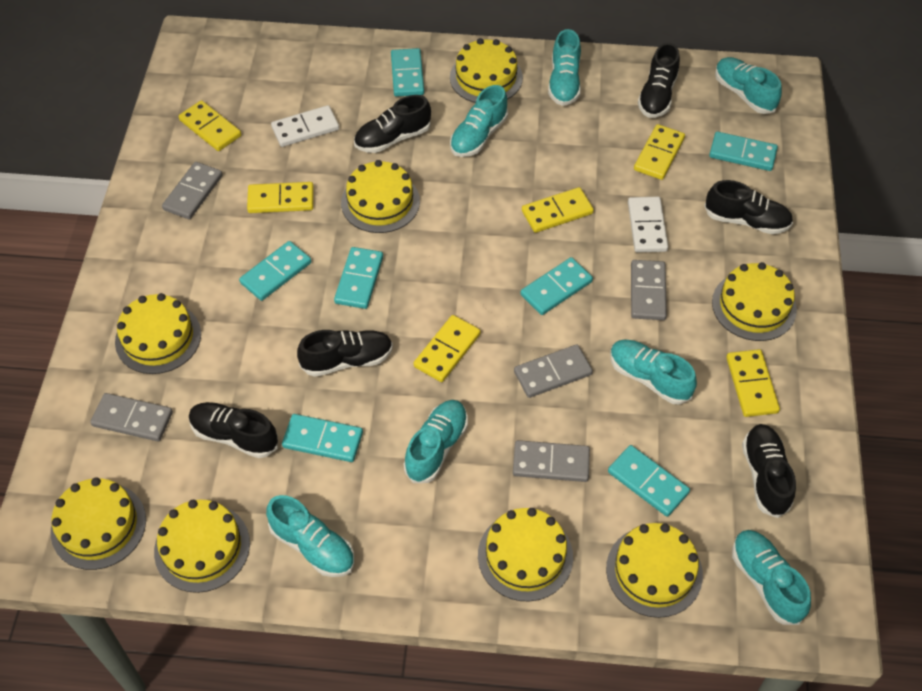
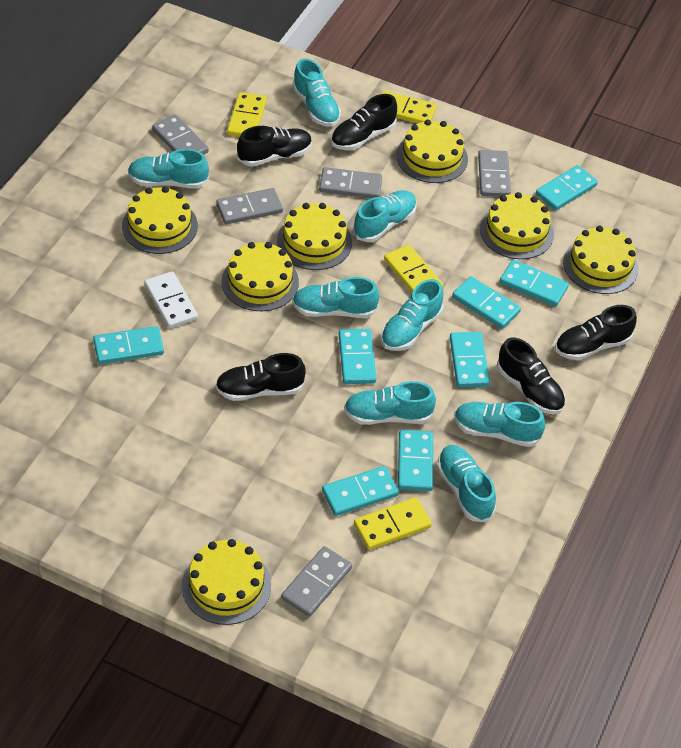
black shoe: [189,402,278,458] [297,330,393,377] [354,95,431,153] [638,43,680,118] [704,180,793,234] [742,424,796,518] = 6 -> [215,353,306,401] [237,126,312,166] [331,94,397,150] [497,338,565,414] [555,305,637,360] = 5
turquoise domino: [239,241,311,301] [282,414,363,462] [334,247,383,309] [391,48,424,97] [520,257,593,315] [608,445,690,517] [709,132,778,171] = 7 -> [93,326,164,364] [322,466,399,516] [339,329,376,384] [398,430,433,491] [450,332,490,387] [452,276,521,329] [500,260,569,306] [536,165,598,210] = 8
turquoise shoe: [266,495,354,577] [404,400,468,483] [450,85,508,157] [548,29,581,106] [610,339,697,405] [715,57,782,114] [732,530,811,625] = 7 -> [128,149,209,188] [292,58,341,127] [292,277,379,318] [344,381,436,425] [353,190,417,242] [381,279,443,351] [437,445,496,522] [454,402,545,447] = 8
white domino: [271,105,339,147] [628,197,668,252] = 2 -> [144,271,198,328] = 1
yellow cake: [51,477,146,570] [115,293,201,374] [154,500,250,593] [341,160,420,233] [450,38,523,103] [478,508,573,602] [606,523,703,618] [712,262,797,341] = 8 -> [122,186,198,254] [182,539,271,625] [222,242,299,311] [277,203,352,270] [397,119,468,183] [480,192,554,259] [563,226,639,294] = 7
yellow domino: [179,100,241,151] [247,182,314,213] [414,315,481,382] [522,187,594,233] [634,124,685,180] [726,349,780,417] = 6 -> [227,92,267,137] [354,497,432,550] [381,90,437,124] [384,245,443,293] = 4

